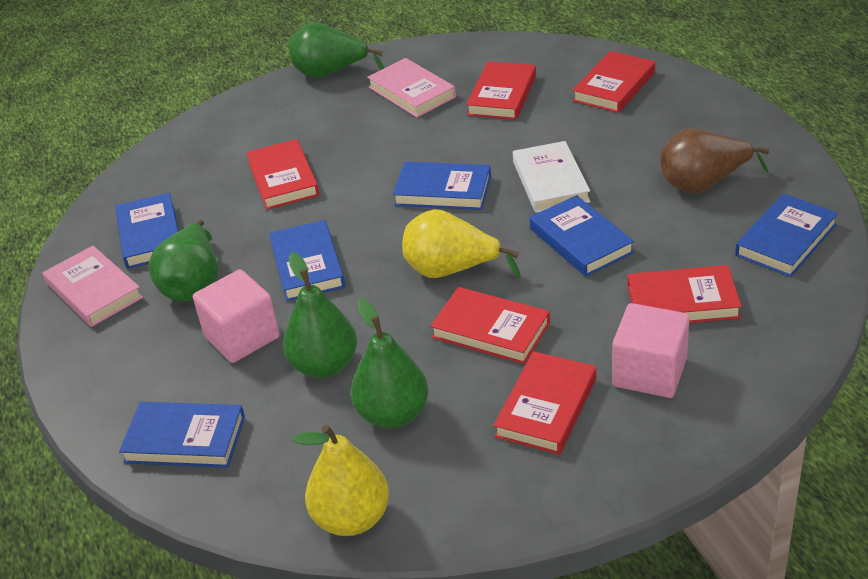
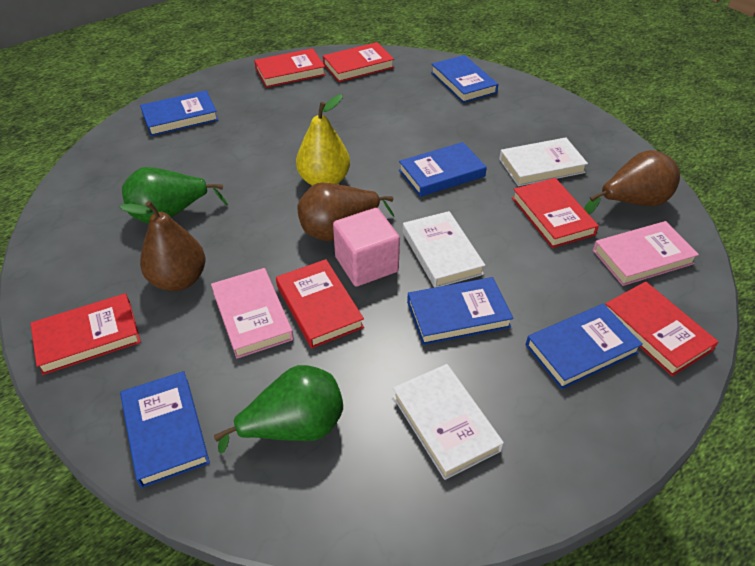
brown pear: [660,128,769,194] = 1 -> [120,201,205,291] [298,183,394,241] [584,150,680,214] = 3
green pear: [149,220,218,301] [283,252,357,378] [289,22,384,78] [351,298,428,429] = 4 -> [122,167,228,224] [214,365,343,454] = 2
pink cube: [193,269,280,363] [612,303,689,398] = 2 -> [333,208,400,287] = 1
white book: [513,141,590,213] = 1 -> [393,364,504,480] [403,211,485,288] [499,138,588,186] = 3
yellow pear: [292,425,389,536] [402,209,521,278] = 2 -> [296,94,350,186] = 1

